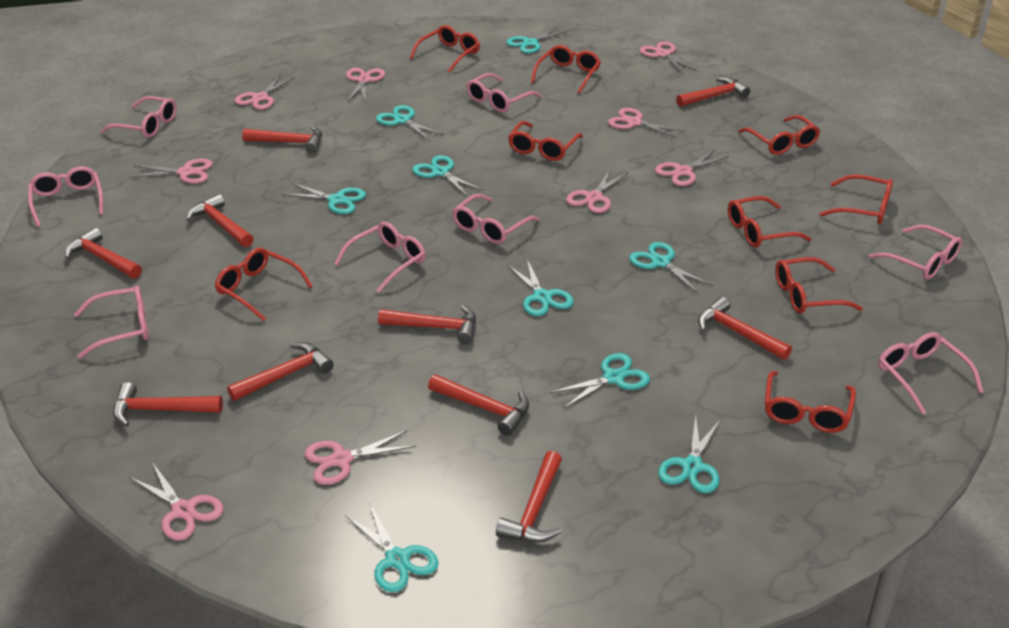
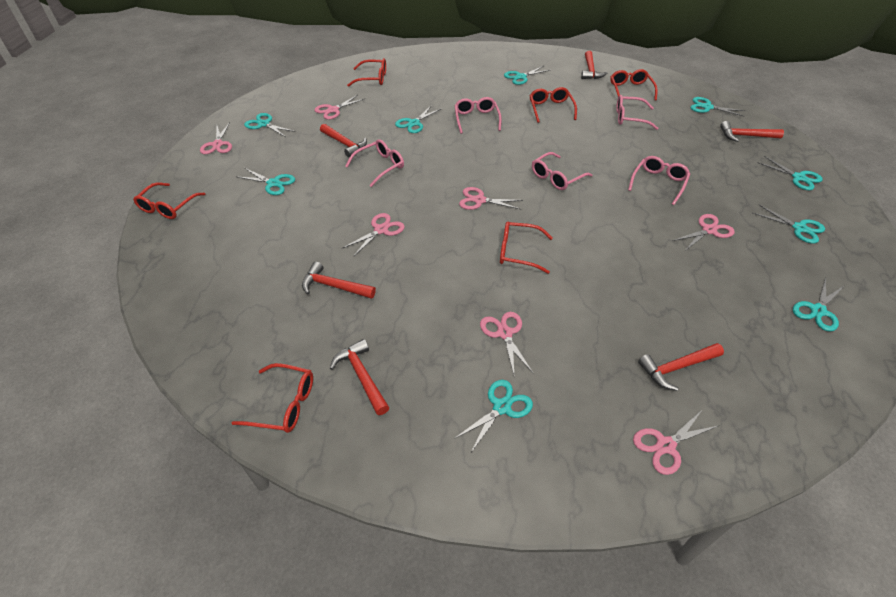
pink glasses: [28,166,103,227] [74,285,149,359] [101,96,176,138] [335,222,426,293] [452,194,540,244] [467,73,541,112] [869,225,962,280] [878,332,983,415] = 8 -> [345,139,404,187] [455,97,502,134] [532,152,592,190] [616,95,658,130] [628,156,690,205] = 5
pink scissors: [129,158,213,184] [129,462,224,541] [235,74,295,110] [305,430,416,485] [346,68,385,102] [566,169,628,213] [608,108,685,138] [640,41,697,73] [655,150,729,186] = 9 -> [200,123,232,154] [314,95,364,120] [343,213,405,257] [459,187,523,210] [480,312,534,374] [633,409,720,475] [672,214,735,251] = 7
red glasses: [215,248,313,321] [410,25,480,73] [508,121,583,161] [531,45,601,94] [728,196,812,248] [738,115,820,155] [765,371,856,433] [775,257,863,314] [819,174,893,224] = 9 -> [133,182,205,219] [232,363,313,433] [347,58,386,87] [500,222,553,274] [529,87,577,123] [610,69,657,101] = 6
red hammer: [65,227,142,279] [113,382,223,427] [186,194,254,247] [227,342,334,401] [242,126,322,153] [378,305,476,344] [428,374,529,436] [496,451,562,543] [676,77,750,107] [698,297,792,360] = 10 -> [302,262,376,299] [320,124,367,158] [330,339,390,415] [581,51,607,79] [638,343,724,391] [720,121,784,142] = 6

